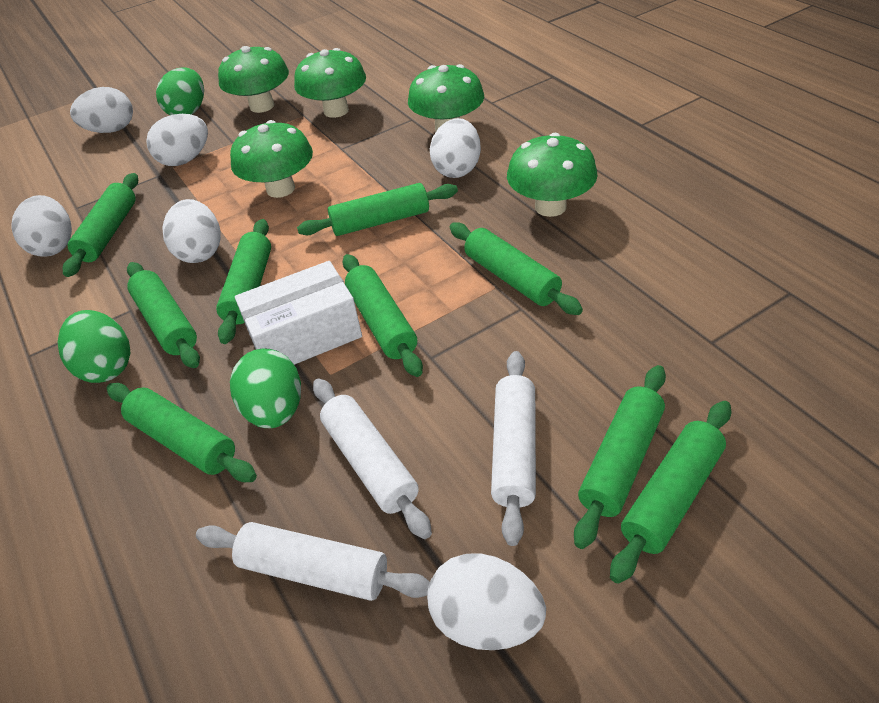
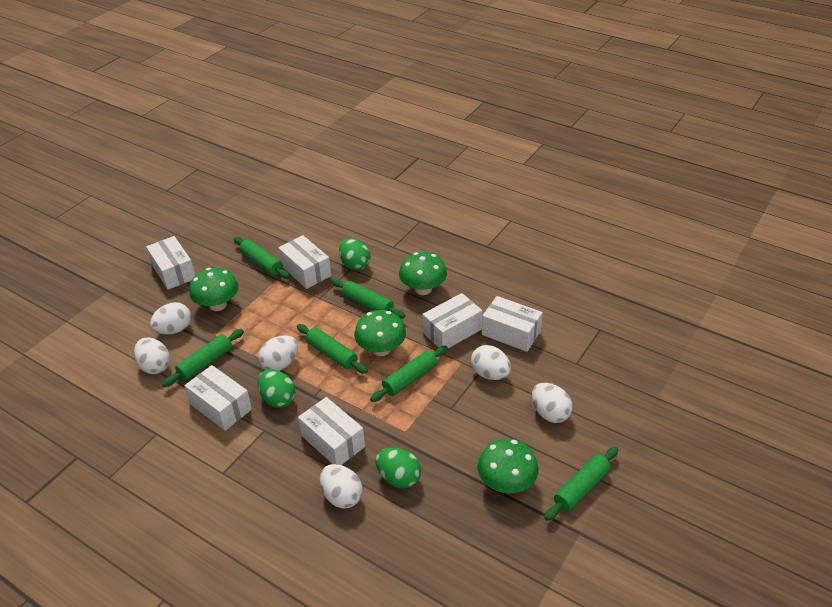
green mushroom: [218,46,289,113] [230,120,313,198] [294,48,366,118] [408,64,484,132] [507,133,598,217] = 5 -> [189,268,239,311] [354,310,406,356] [399,252,447,295] [477,439,538,493] = 4
green rolling pin: [63,173,138,277] [107,383,257,482] [127,262,200,368] [216,219,271,344] [297,183,458,236] [342,254,423,377] [450,222,583,315] [574,365,666,549] [610,401,731,584] = 9 -> [162,329,244,387] [234,237,290,279] [297,324,368,374] [331,279,405,319] [370,346,448,402] [544,447,618,521] = 6
white box: [235,261,362,365] = 1 -> [146,236,195,290] [184,365,252,431] [278,235,331,289] [298,397,365,465] [422,293,483,348] [482,296,543,352] = 6
white rolling pin: [196,522,430,601] [313,378,432,539] [491,351,536,546] = 3 -> none = 0

